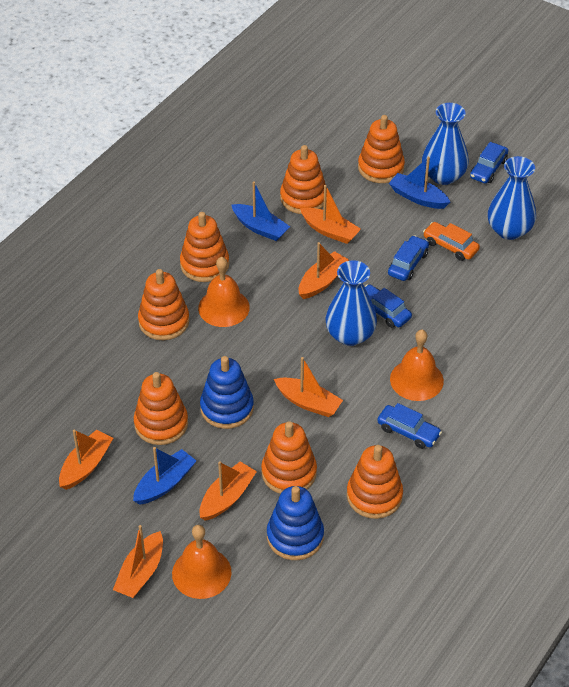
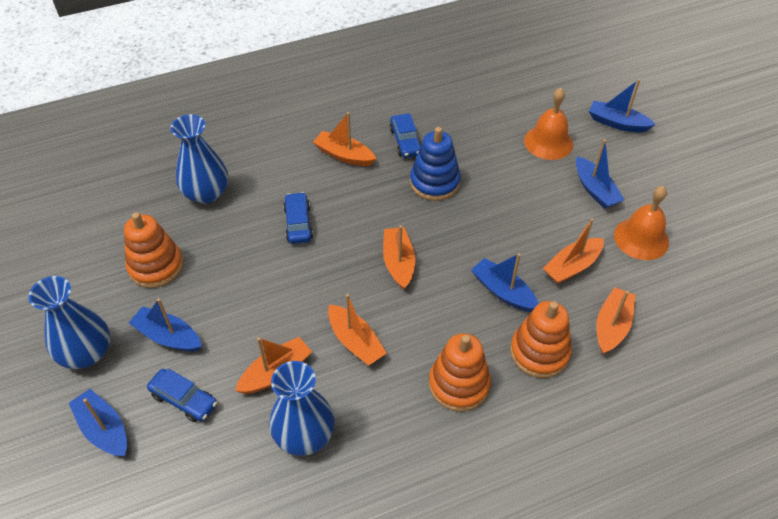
blue boat: [133,447,196,505] [231,181,290,241] [389,157,450,209] = 3 -> [69,389,127,457] [129,298,202,352] [471,253,538,312] [576,139,624,209] [589,79,656,132] = 5
blue car: [365,284,412,328] [377,403,442,449] [388,235,429,281] [470,142,508,183] = 4 -> [147,369,217,422] [283,192,313,244] [390,113,421,158] = 3
blue stacking toy: [200,356,254,429] [267,486,324,560] = 2 -> [410,127,461,201] = 1
orange bell: [172,525,232,599] [198,257,250,327] [390,330,444,401] = 3 -> [524,88,573,160] [614,186,669,260] = 2
orange car: [423,222,480,261] = 1 -> none = 0
orange stacking toy: [134,372,188,445] [138,269,189,340] [180,212,229,282] [261,421,317,494] [280,145,327,214] [347,445,403,519] [358,115,405,183] = 7 -> [124,212,183,288] [429,333,491,412] [510,301,572,378] = 3

